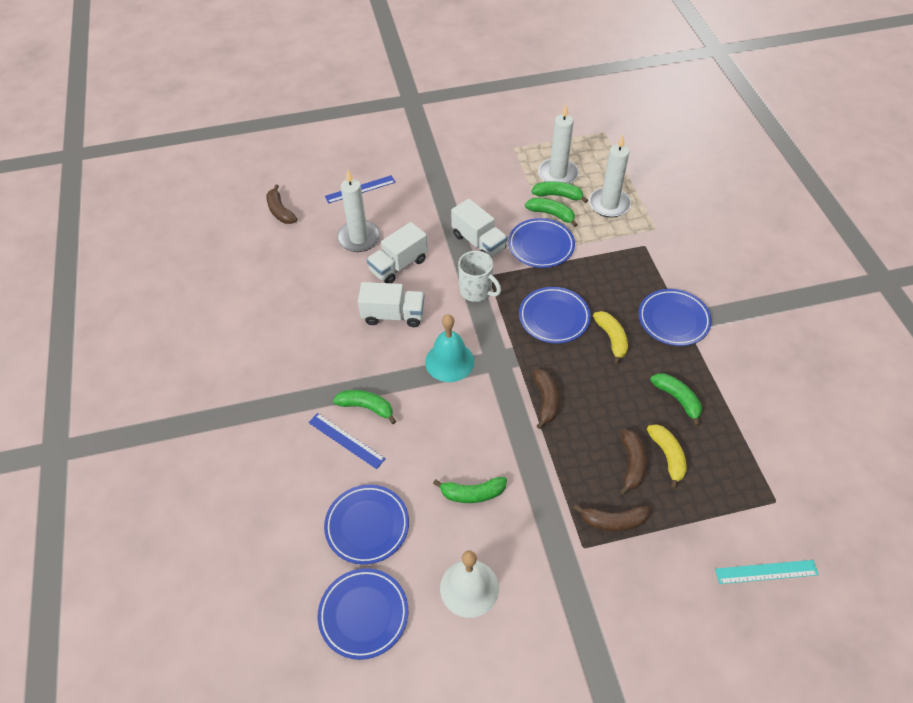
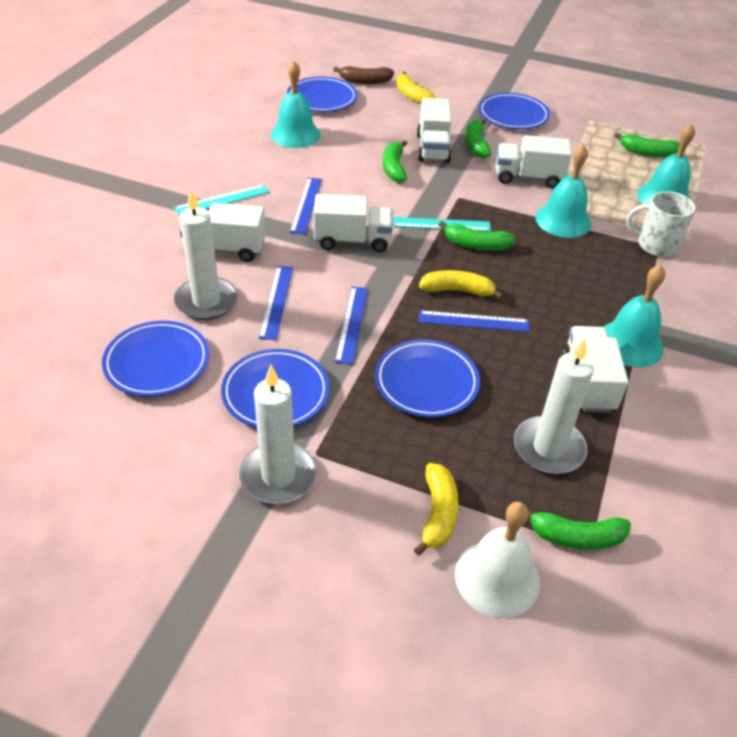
blue ruler: [308,413,386,469] [325,175,396,204] = 2 -> [259,266,293,340] [290,178,322,234] [335,287,368,365] [419,310,530,332] = 4
brown banana: [266,184,297,224] [533,370,559,429] [574,504,650,532] [620,430,646,495] = 4 -> [333,66,394,84] = 1
turquoise bell: [425,314,474,382] = 1 -> [271,60,321,148] [536,144,591,238] [604,264,666,367] [637,123,695,204] = 4
turquoise ruler: [715,560,819,584] = 1 -> [174,184,269,216] [393,217,491,231] = 2
white truck: [358,282,425,327] [366,222,428,283] [451,199,507,257] = 3 -> [180,203,266,262] [313,194,393,252] [417,98,452,163] [496,135,572,188] [562,326,629,413] = 5
yellow banana: [593,311,628,365] [647,424,687,489] = 2 -> [397,72,436,104] [414,463,459,556] [419,270,504,299] = 3

